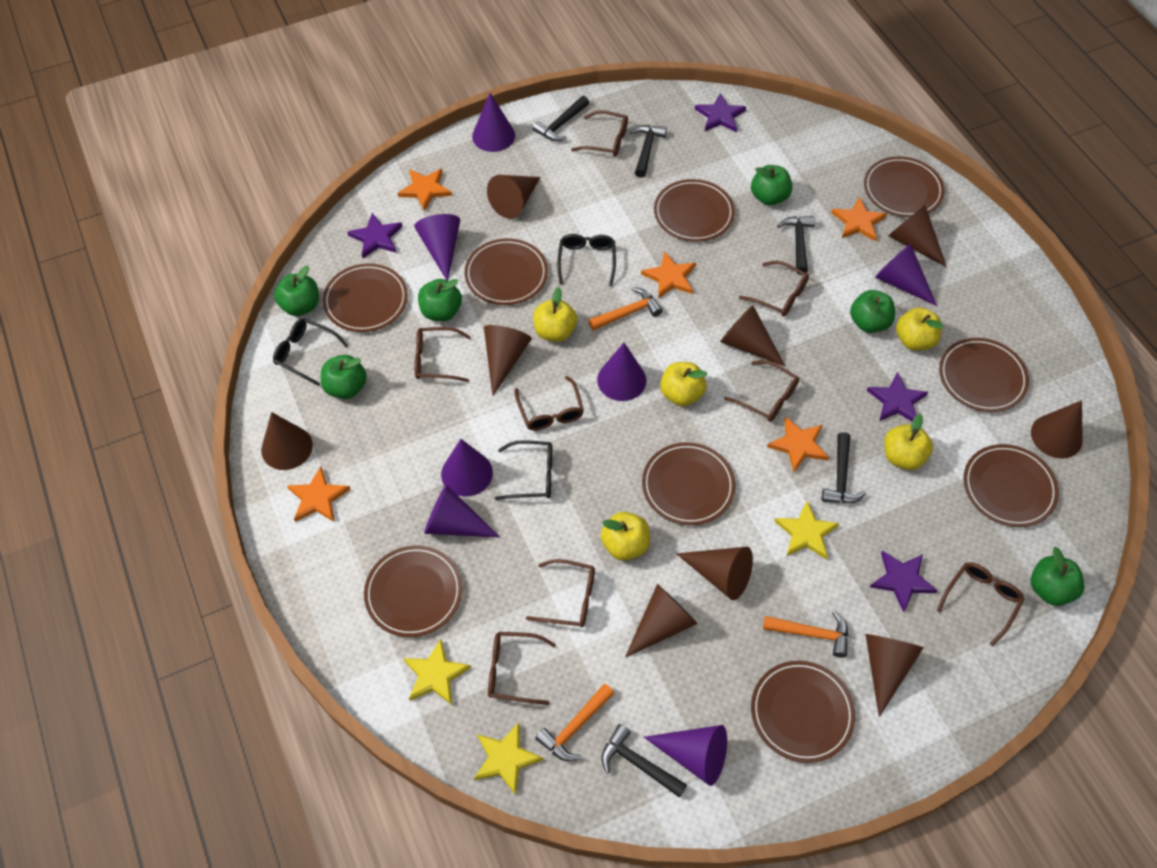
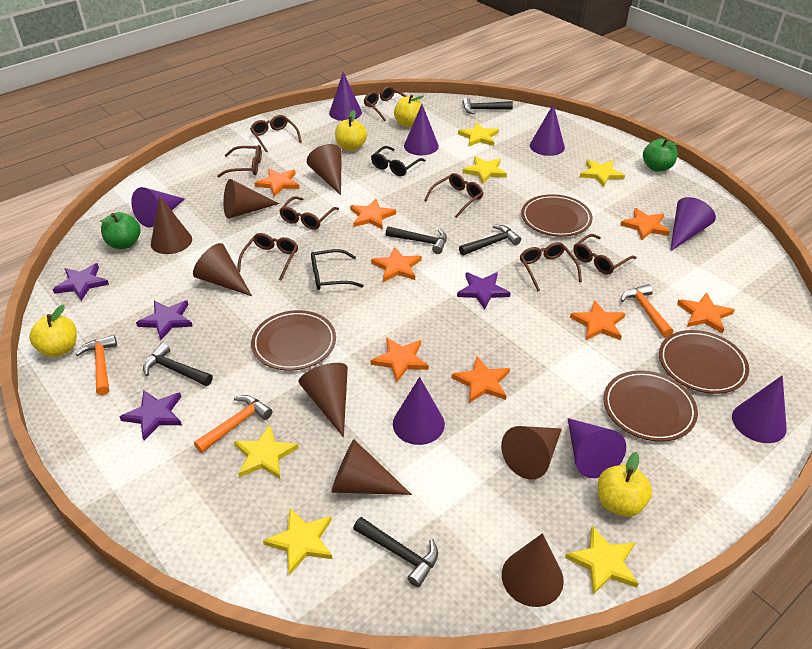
black glasses: [273,319,348,386] [495,440,552,500] [557,234,616,286] = 3 -> [311,249,364,290] [371,146,426,176] = 2
brown cone: [261,412,313,470] [484,325,532,396] [487,175,541,219] [625,584,698,658] [676,547,753,600] [720,305,785,366] [865,634,923,717] [888,205,947,267] [1031,400,1083,459] = 9 -> [151,196,192,254] [193,243,252,296] [223,179,279,219] [299,363,348,437] [307,144,342,195] [331,439,412,495] [501,426,562,479] [502,533,564,607] = 8
brown plate: [323,263,408,332] [364,545,462,637] [464,238,548,305] [642,442,735,525] [654,179,735,242] [751,661,855,763] [864,156,945,217] [939,338,1029,412] [963,444,1059,527] = 9 -> [251,310,336,371] [521,194,593,237] [603,370,698,442] [659,330,749,394] = 4
green apple: [274,266,319,316] [321,355,367,399] [418,279,462,321] [751,165,792,206] [850,290,895,333] [1031,547,1085,606] = 6 -> [100,212,141,249] [643,138,678,172] = 2
orange star: [287,467,350,522] [398,169,452,211] [641,251,696,299] [767,416,829,472] [831,197,887,241] = 5 -> [254,169,299,197] [350,199,396,230] [370,337,429,382] [371,247,422,282] [451,356,510,403] [570,300,626,340] [620,208,670,240] [677,292,735,334] = 8
purple cone: [414,214,460,281] [424,485,500,538] [441,439,493,497] [472,93,515,152] [597,343,646,401] [644,725,727,786] [875,244,937,306] = 7 -> [131,187,185,227] [329,72,362,121] [393,377,445,445] [404,104,439,155] [530,104,565,156] [567,418,626,478] [670,197,716,251] [732,375,787,443] = 8
yellow apple: [533,287,577,342] [601,512,650,561] [660,362,708,406] [884,414,933,470] [896,307,943,351] = 5 -> [29,305,77,357] [335,110,367,151] [394,94,424,127] [598,452,652,517] = 4
yellow star: [403,639,471,705] [474,723,543,795] [774,501,840,560] = 3 -> [234,425,299,479] [263,508,333,575] [458,123,499,147] [463,156,507,184] [565,526,639,595] [580,159,625,187] = 6

